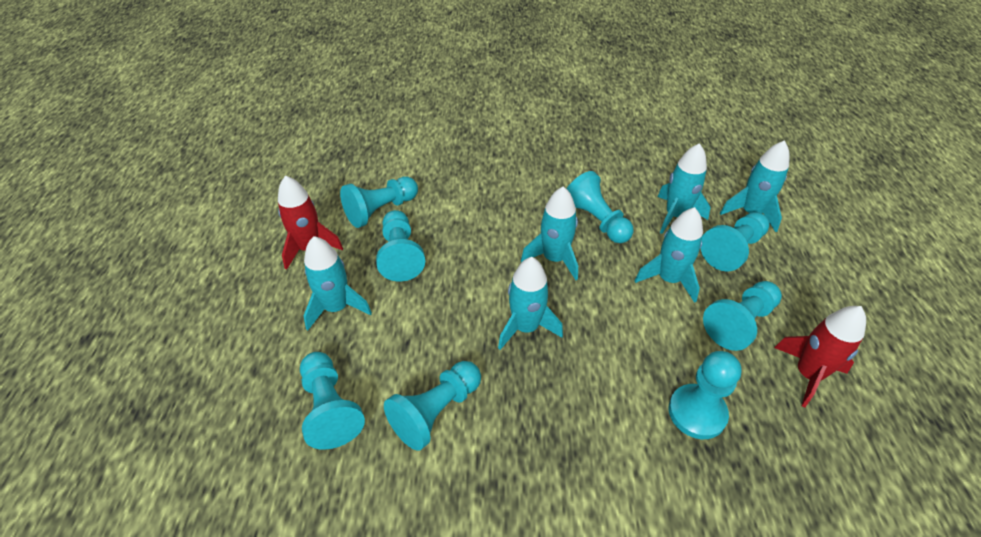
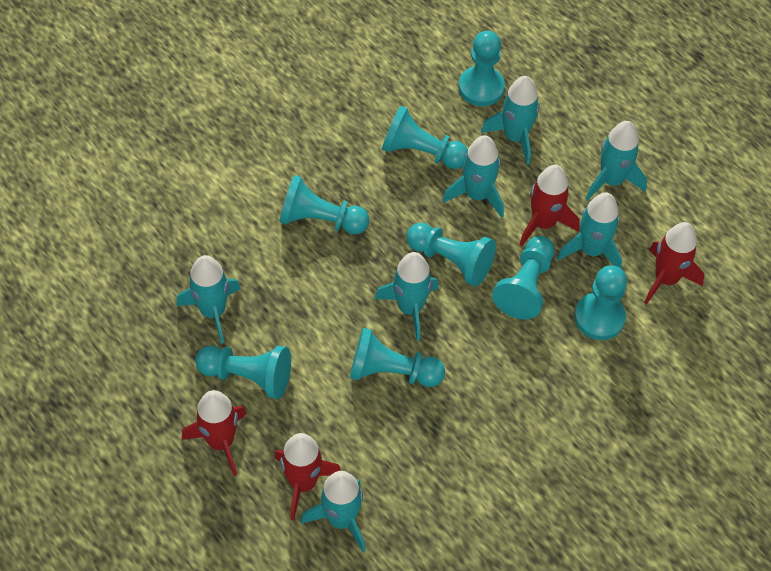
red rocket: [278,175,343,270] [774,306,866,408] = 2 -> [182,390,247,476] [275,433,341,520] [519,165,580,246] [644,222,705,304] = 4
turquoise rocket: [304,236,372,330] [498,257,563,350] [521,186,578,280] [635,207,703,303] [658,143,710,234] [720,140,790,232] = 6 -> [177,255,241,344] [301,471,366,552] [375,252,439,341] [442,135,504,218] [481,76,540,165] [557,192,622,268] [586,121,647,200] = 7

